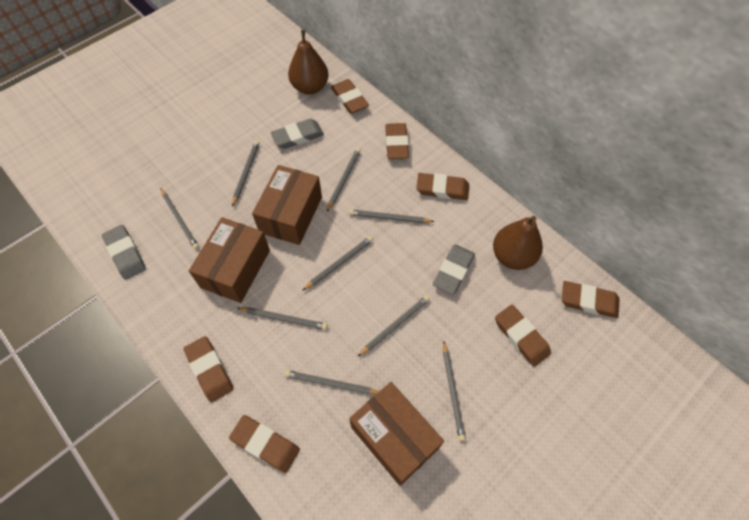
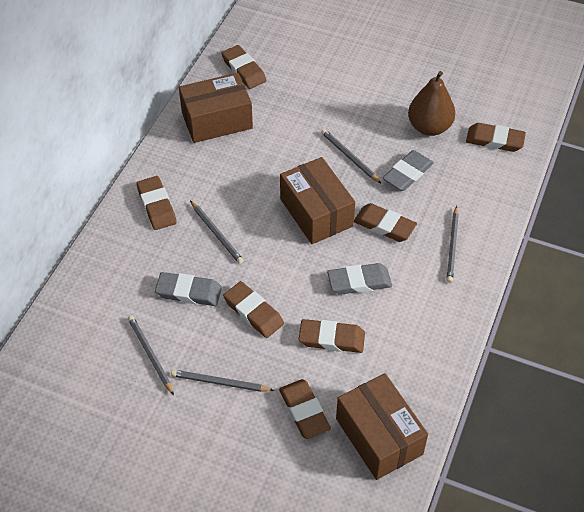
brown pear: [288,30,329,95] [493,216,543,270] = 2 -> [408,71,455,136] = 1
grey pencil: [160,188,199,249] [232,141,260,207] [237,307,327,330] [285,370,379,394] [302,236,373,291] [327,148,361,212] [349,210,435,223] [358,295,430,356] [443,342,466,441] = 9 -> [128,315,174,395] [171,370,274,392] [190,201,244,264] [321,129,381,183] [446,206,459,283] = 5

